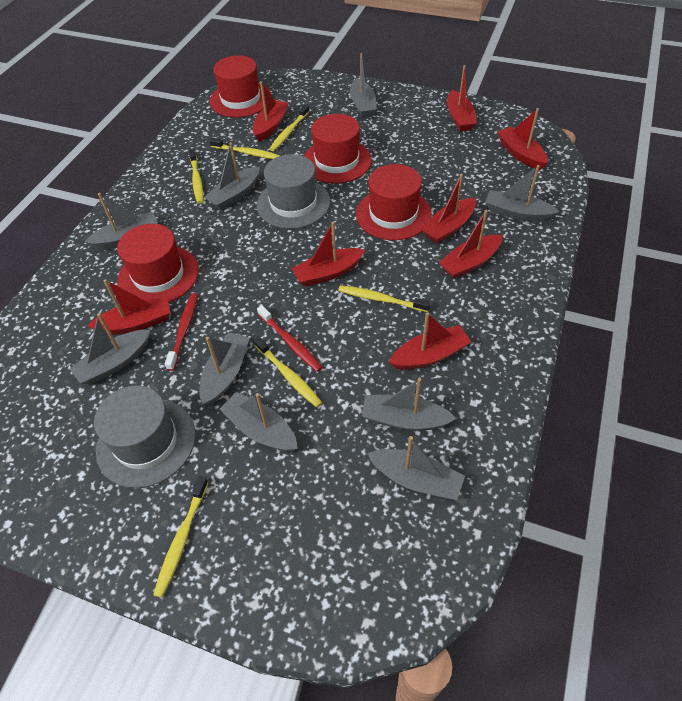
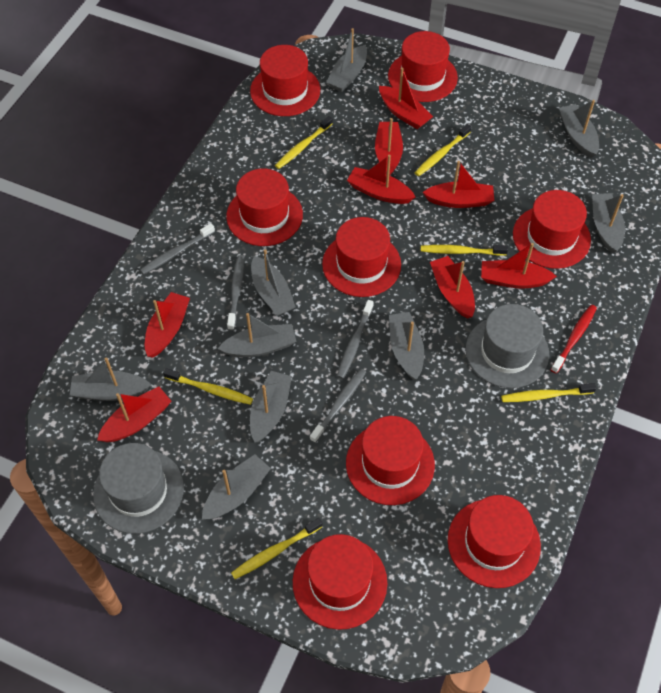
grey toothbrush: none = 0 -> [140,223,215,275] [227,255,244,331] [310,369,366,443] [337,300,374,379] = 4
red hat: [117,224,199,303] [210,55,272,117] [304,114,372,183] [356,164,432,240] = 4 -> [226,169,303,246] [250,45,320,116] [293,534,387,630] [322,217,401,297] [346,416,435,505] [388,31,458,102] [448,495,541,588] [513,190,591,269] = 8
red toothbrush: [165,293,198,371] [257,305,323,372] = 2 -> [551,305,597,373] = 1

